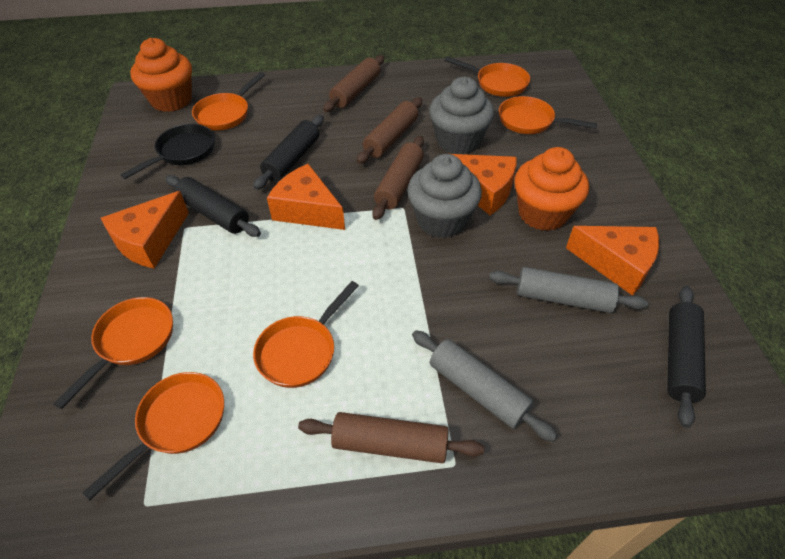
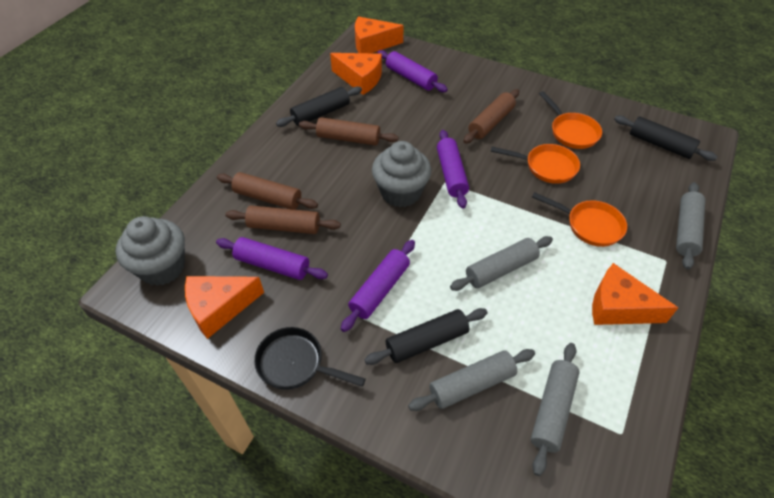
grey rolling pin: [412,330,557,441] [489,267,648,313] = 2 -> [408,349,535,411] [450,236,553,291] [531,343,580,476] [676,182,705,269] = 4
orange cupcake: [130,38,192,112] [514,147,589,231] = 2 -> none = 0
orange pan: [54,297,173,409] [82,372,224,501] [192,72,265,130] [253,281,359,388] [444,57,530,97] [499,96,597,134] = 6 -> [491,144,580,184] [532,192,627,247] [539,91,602,149] = 3
purple rolling pin: none = 0 -> [216,237,328,280] [341,240,415,332] [377,50,448,92] [437,130,469,208] = 4

